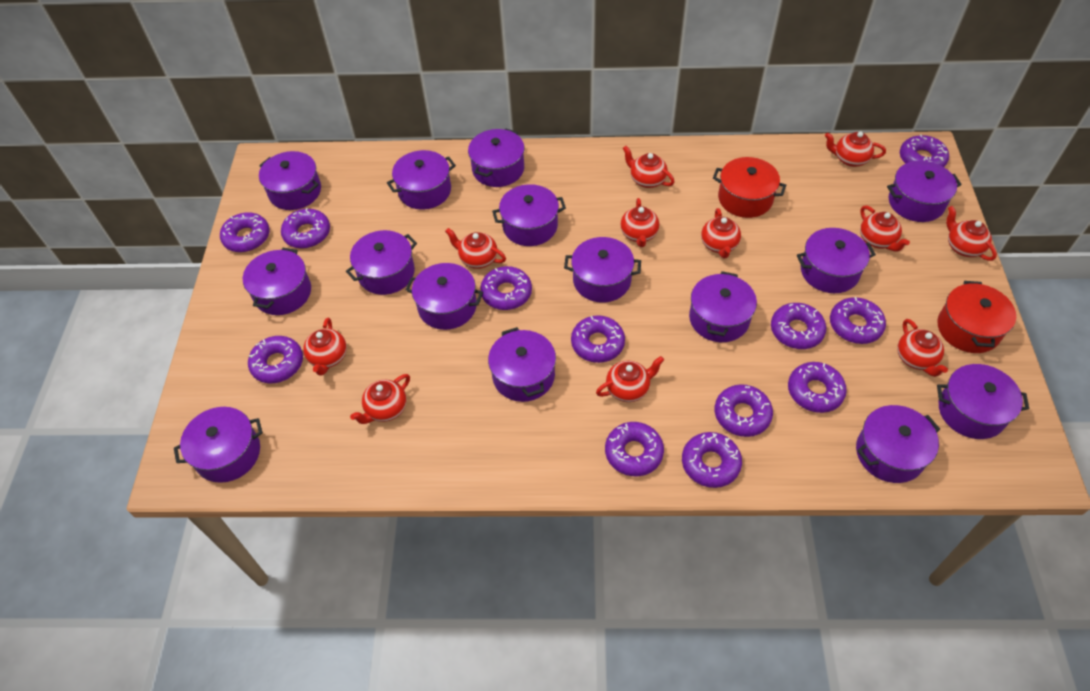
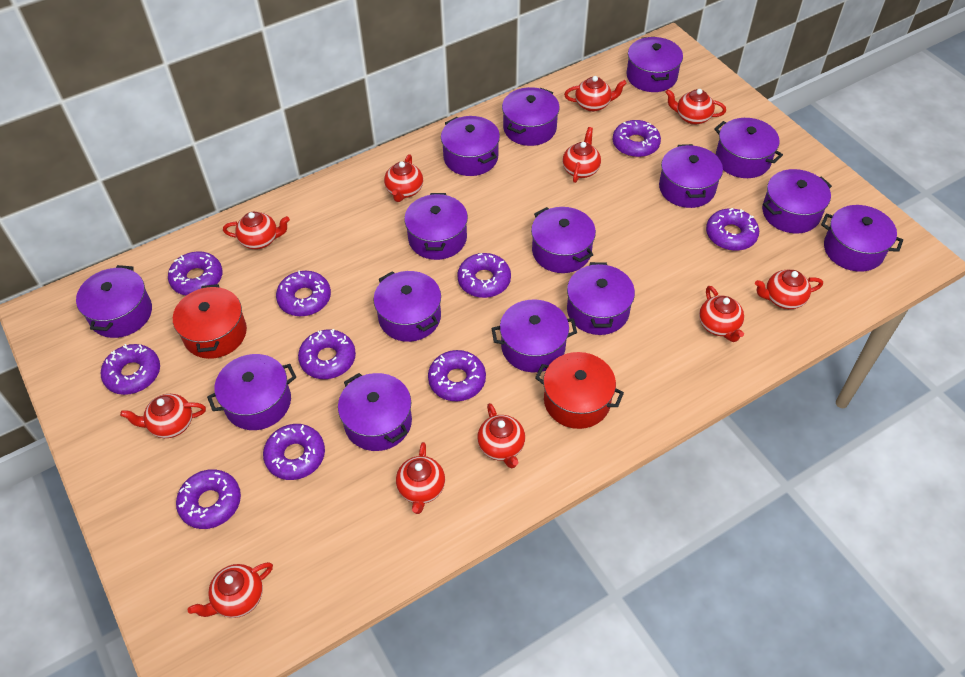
purple donut: [220,212,270,252] [248,336,303,383] [281,208,330,249] [480,266,532,310] [571,315,625,363] [605,422,664,476] [682,432,742,488] [715,384,773,437] [771,303,826,349] [788,362,847,413] [830,297,886,344] [900,134,949,167] = 12 -> [101,344,160,395] [168,251,222,296] [176,469,241,529] [263,424,325,480] [276,270,331,316] [298,329,356,379] [428,350,486,401] [457,253,511,298] [613,120,661,157] [706,208,759,251] = 10

